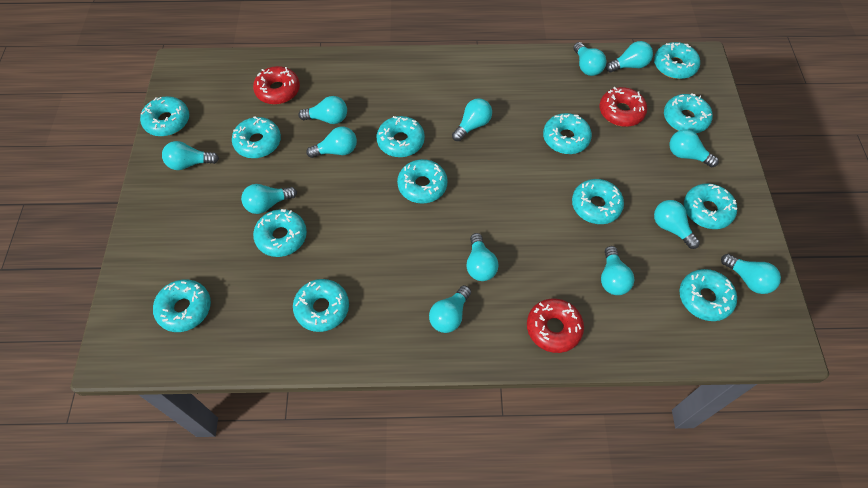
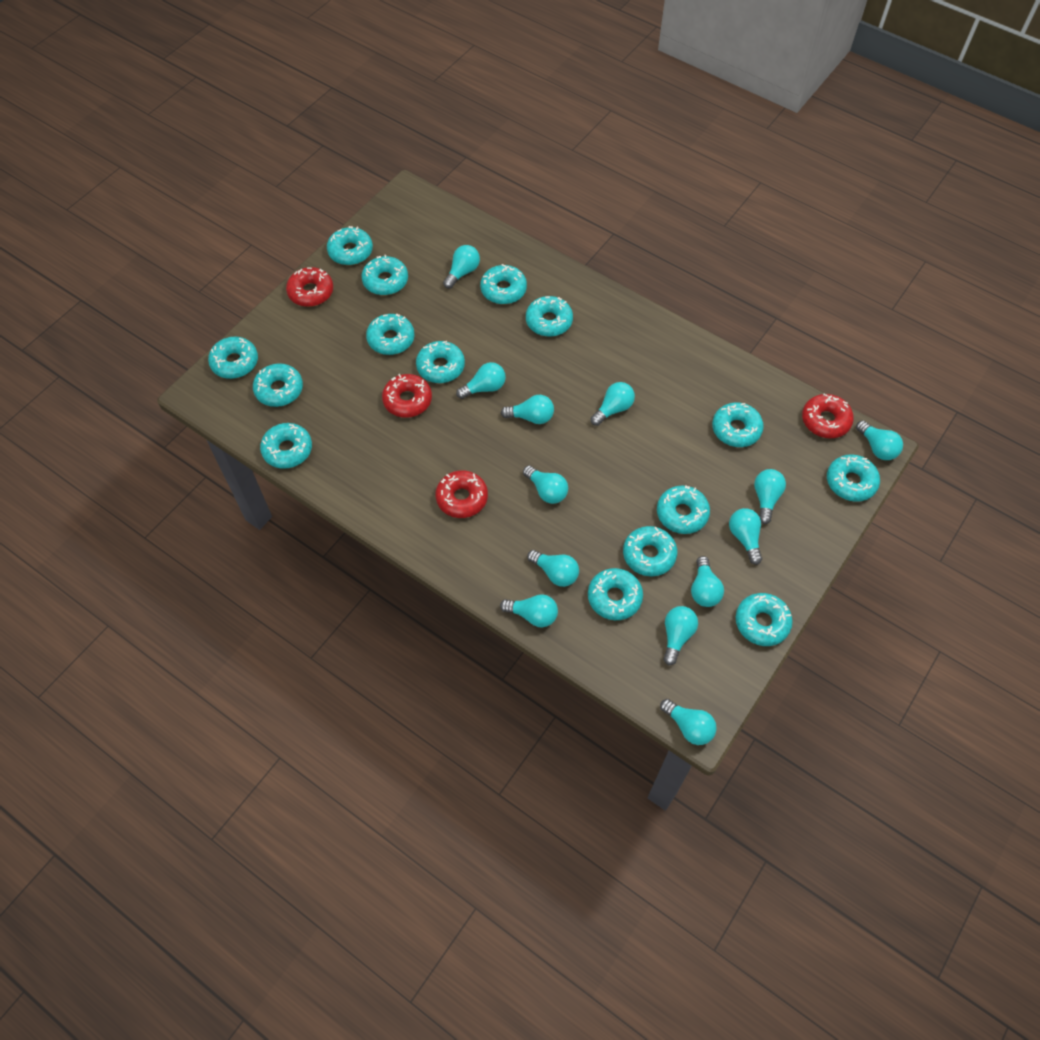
red donut: [253,66,300,104] [527,299,584,353] [599,87,647,127] = 3 -> [286,267,333,307] [382,374,432,418] [435,470,488,518] [802,394,854,438] = 4
turquoise donut: [140,96,189,136] [153,279,211,332] [232,116,281,158] [253,209,307,257] [293,279,349,332] [377,116,425,157] [397,159,448,204] [543,113,592,154] [572,179,624,224] [654,42,700,79] [664,93,713,133] [679,269,737,321] [684,183,737,229] = 13 -> [208,337,258,379] [253,363,303,407] [260,423,312,469] [327,226,373,265] [361,255,408,295] [366,314,415,355] [416,341,465,383] [480,264,527,304] [526,296,573,337] [588,568,643,620] [623,526,677,576] [657,485,710,534] [712,402,764,447] [736,593,793,646] [827,454,880,502] = 15

